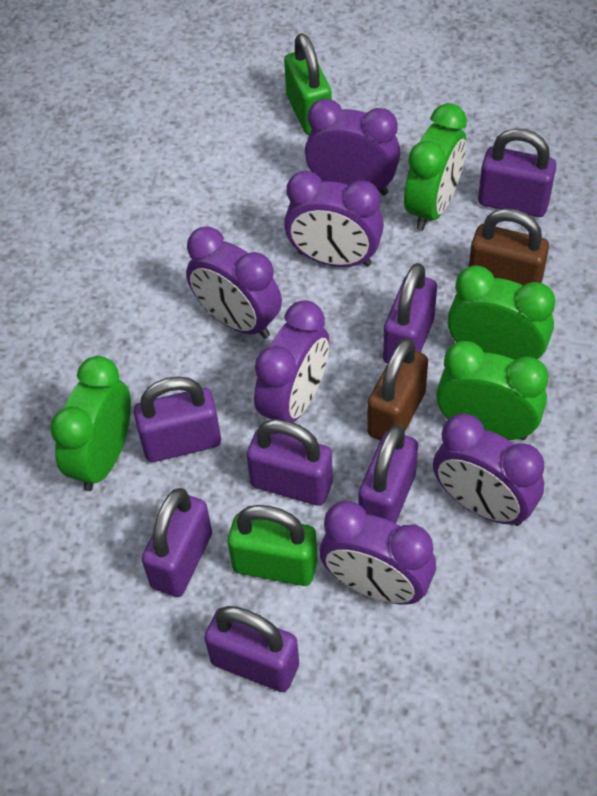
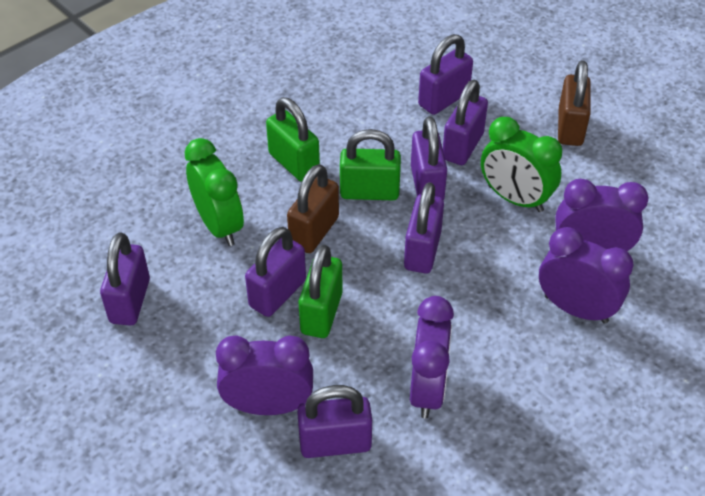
green clock: [50,356,131,491] [404,103,467,231] [436,341,548,440] [447,265,555,360] = 4 -> [185,138,244,246] [481,117,562,212] = 2
green padlock: [228,505,318,586] [284,33,332,135] = 2 -> [266,97,320,182] [299,245,343,338] [340,129,401,200] = 3
purple clock: [186,227,282,339] [254,300,329,423] [284,171,384,267] [305,99,401,195] [319,501,436,605] [433,413,544,526] = 6 -> [216,335,313,415] [410,296,454,418] [539,227,634,324] [555,179,649,251] = 4

